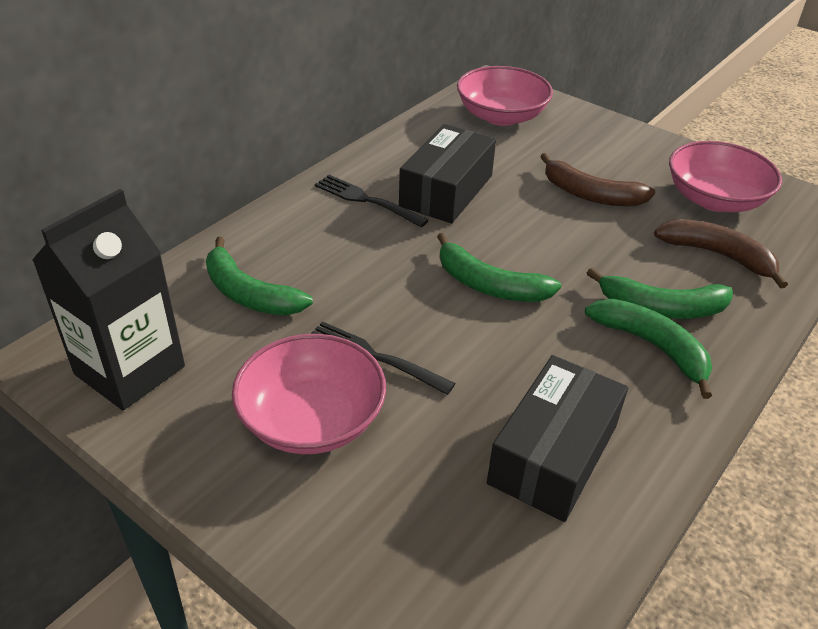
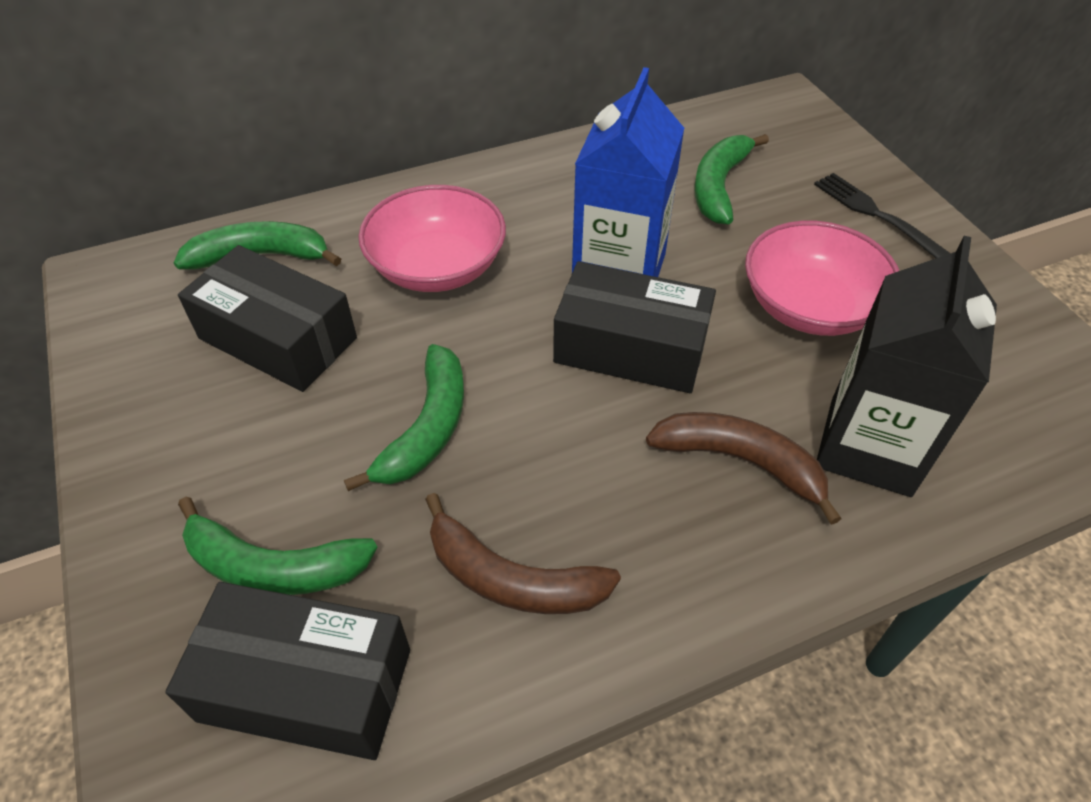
black box: [399,124,496,223] [487,355,628,522] = 2 -> [165,582,410,760] [178,245,357,392] [553,261,716,393] = 3
black fork: [311,321,455,395] [315,175,429,227] = 2 -> [814,173,950,258] = 1
blue carton: none = 0 -> [572,67,684,277] = 1
pink bowl: [232,334,386,454] [457,66,553,126] [669,141,782,212] = 3 -> [358,185,506,292] [745,221,899,336] = 2

